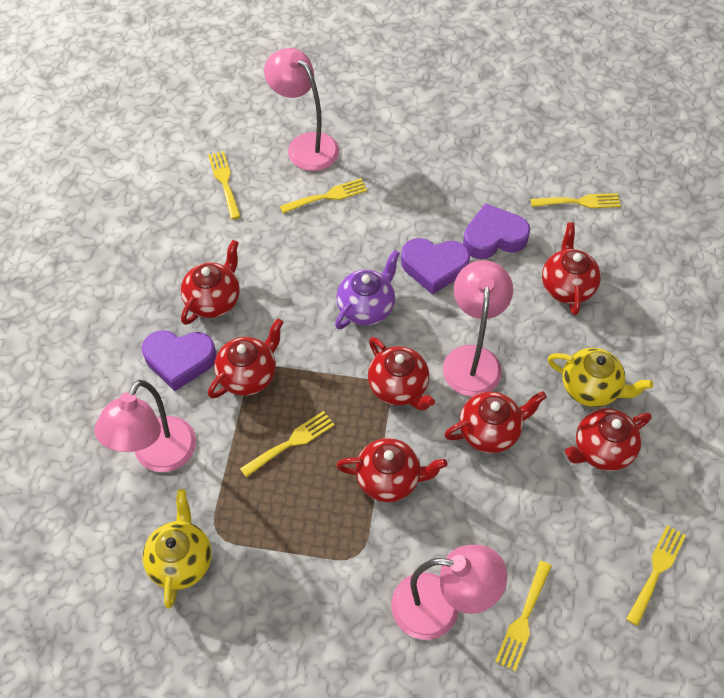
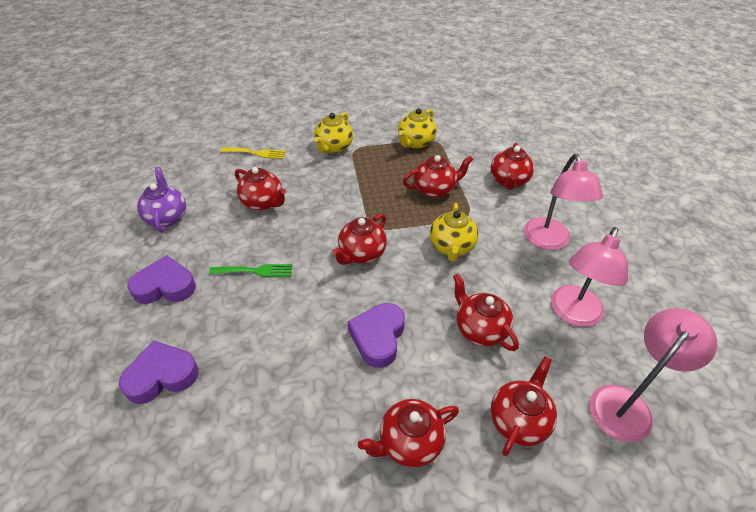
green fork: none = 0 -> [209,264,292,277] = 1
pink lamp: [94,380,196,472] [264,48,339,171] [391,545,507,640] [443,260,513,397] = 4 -> [524,154,603,250] [551,227,628,327] [589,308,717,442] = 3
yellow fork: [208,151,241,219] [240,411,335,478] [280,178,367,214] [495,561,552,671] [531,193,621,208] [626,525,686,626] = 6 -> [221,147,286,159] = 1
yellow teapot: [142,489,212,608] [548,348,653,407] = 2 -> [314,112,353,153] [398,108,437,149] [430,203,478,261] = 3

